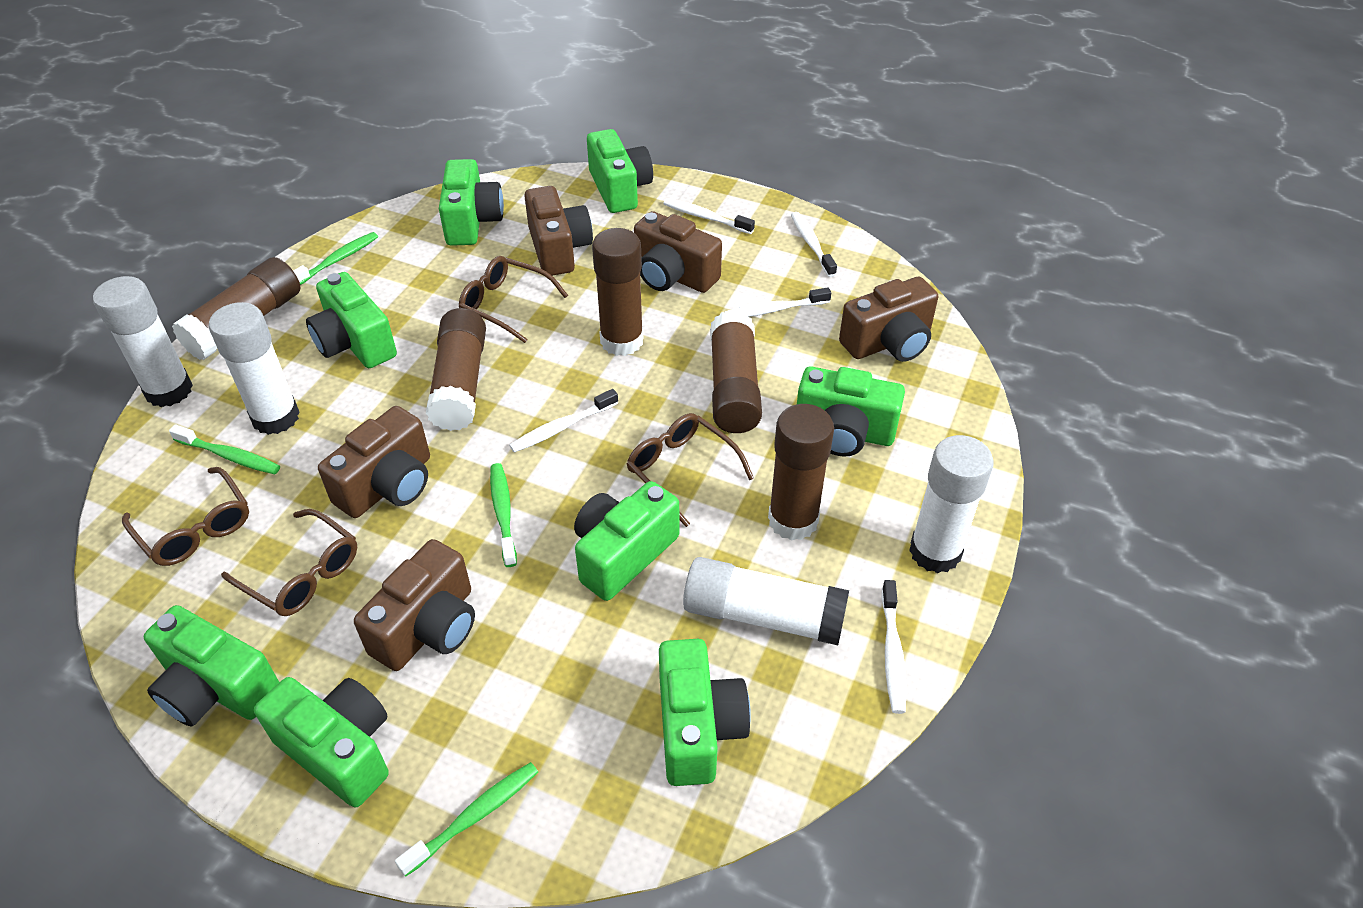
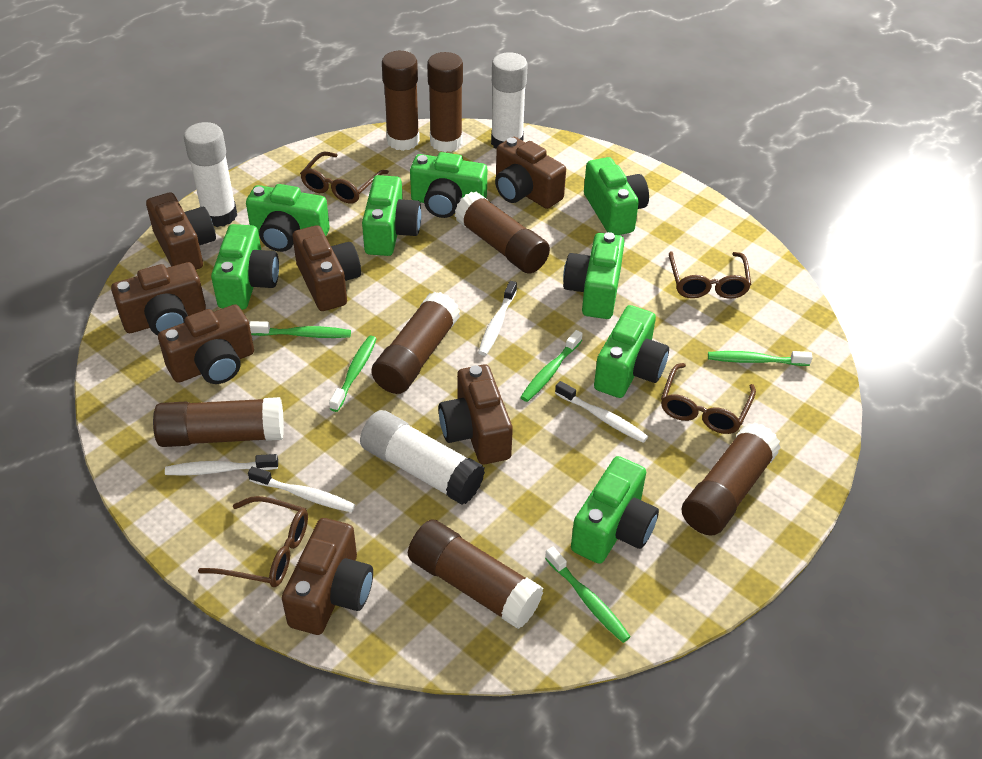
brown camera: [318,406,430,518] [354,539,475,671] [524,186,593,276] [634,211,722,293] [839,276,938,362] = 5 -> [111,262,206,335] [146,193,216,270] [158,304,254,384] [282,518,373,635] [293,225,361,311] [438,364,513,464] [495,137,566,209] = 7
brown glue stick: [172,257,301,360] [426,308,486,431] [592,228,643,356] [710,310,762,433] [768,404,834,541] = 5 -> [153,397,284,447] [371,291,460,394] [382,51,420,151] [408,519,543,629] [427,52,463,152] [455,192,550,273] [682,422,781,536] = 7
green toothbrush: [169,425,280,474] [293,232,378,285] [395,762,538,877] [490,463,517,567] = 4 -> [249,321,351,338] [329,336,377,412] [520,330,583,402] [545,546,631,643] [708,351,813,366] = 5
white glue stick: [93,276,193,407] [209,302,300,435] [683,557,849,645] [909,435,993,573] = 4 -> [184,122,237,227] [360,410,485,505] [491,52,528,149] = 3
white toothbrush: [509,389,618,453] [663,198,755,234] [725,288,831,317] [791,212,837,277] [881,580,907,714] = 5 -> [165,454,278,476] [248,467,356,512] [478,281,517,356] [555,381,648,443] = 4

